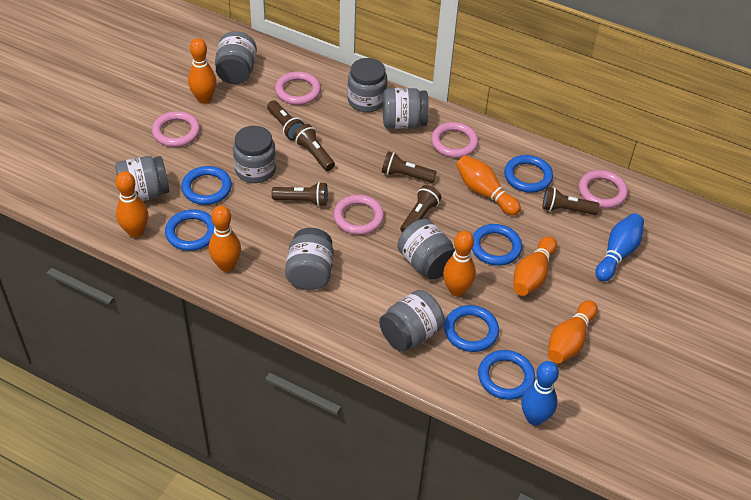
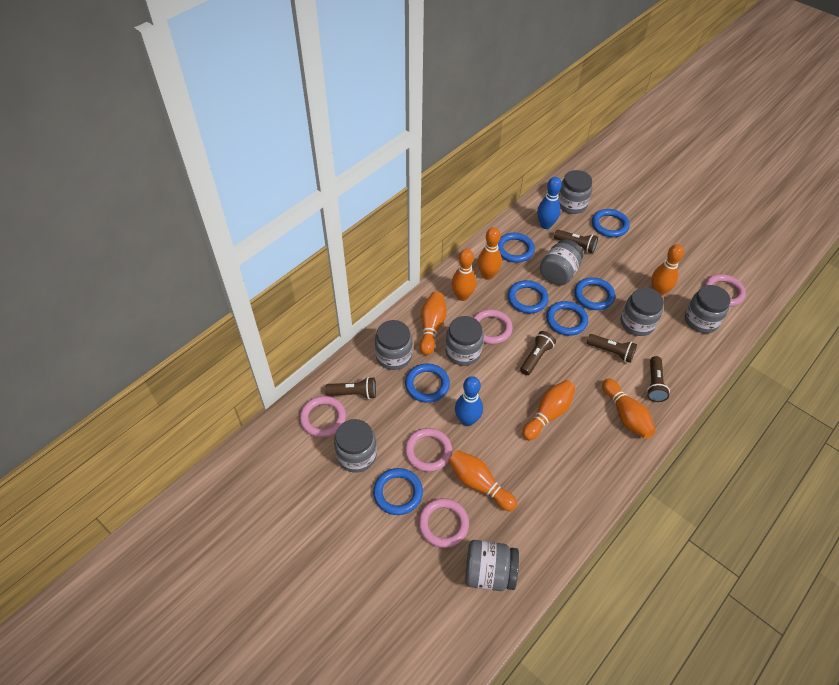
blue ring: [165,209,215,251] [181,166,232,205] [444,305,499,352] [472,224,522,266] [478,350,535,400] [504,155,553,193] = 6 -> [373,468,423,515] [405,364,450,402] [498,233,535,263] [508,280,549,313] [546,301,588,336] [574,277,615,310] [592,209,630,237] = 7
brown flashlight: [267,100,304,140] [272,182,328,207] [293,124,335,171] [382,151,437,183] [400,185,441,232] [542,187,600,215] = 6 -> [325,377,376,399] [520,331,556,375] [554,230,598,253] [587,334,637,363] [646,356,670,402] = 5

